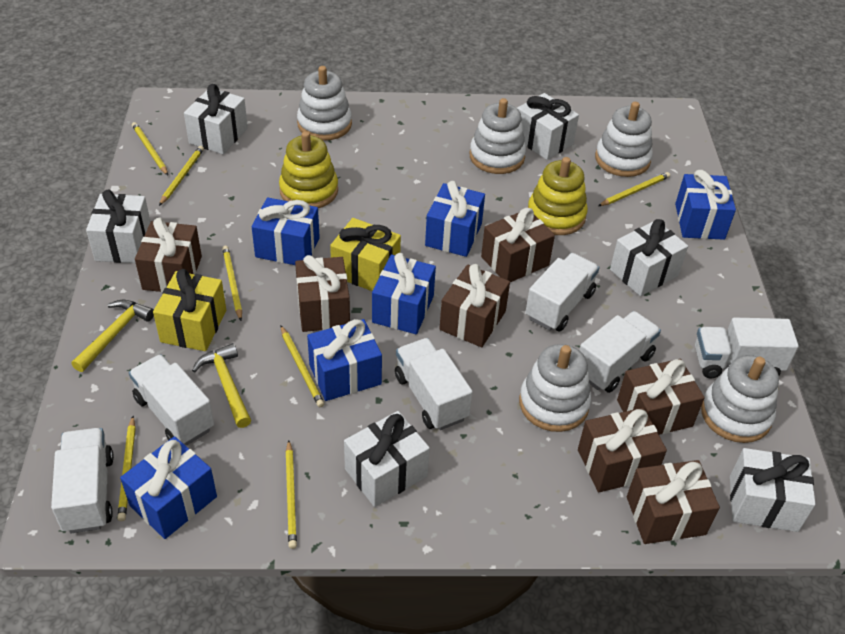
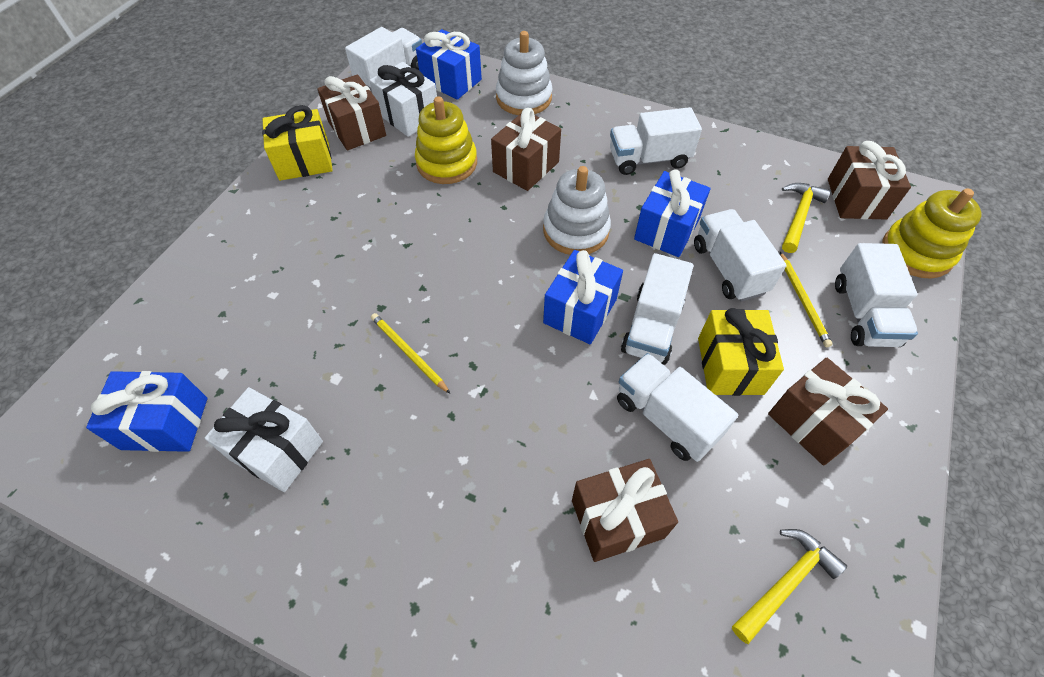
blue gift: [120,436,217,539] [252,197,320,265] [307,319,382,401] [372,253,436,334] [425,181,485,257] [675,170,736,240] = 6 -> [86,371,207,452] [416,29,482,100] [543,250,623,344] [634,169,711,257] = 4
brown gift: [135,218,202,292] [295,255,350,332] [439,264,510,347] [481,208,555,282] [578,408,667,492] [617,359,705,435] [627,460,720,544] = 7 -> [317,74,386,150] [491,108,561,191] [572,459,678,562] [768,357,888,466] [828,141,911,219] = 5
white gift: [86,189,151,263] [184,84,248,154] [344,411,430,507] [517,93,579,160] [610,219,688,296] [730,448,815,532] = 6 -> [204,387,323,492] [369,62,437,137] = 2
white stacking toy: [297,66,352,141] [469,98,526,174] [519,344,591,432] [595,102,653,177] [701,355,779,443] = 5 -> [496,31,552,115] [543,166,611,255] = 2
yellow pencil: [117,416,136,521] [132,122,168,175] [159,146,204,206] [222,246,242,321] [281,326,324,407] [285,440,297,549] [598,172,670,206] = 7 -> [371,313,450,394] [780,252,832,347] = 2

